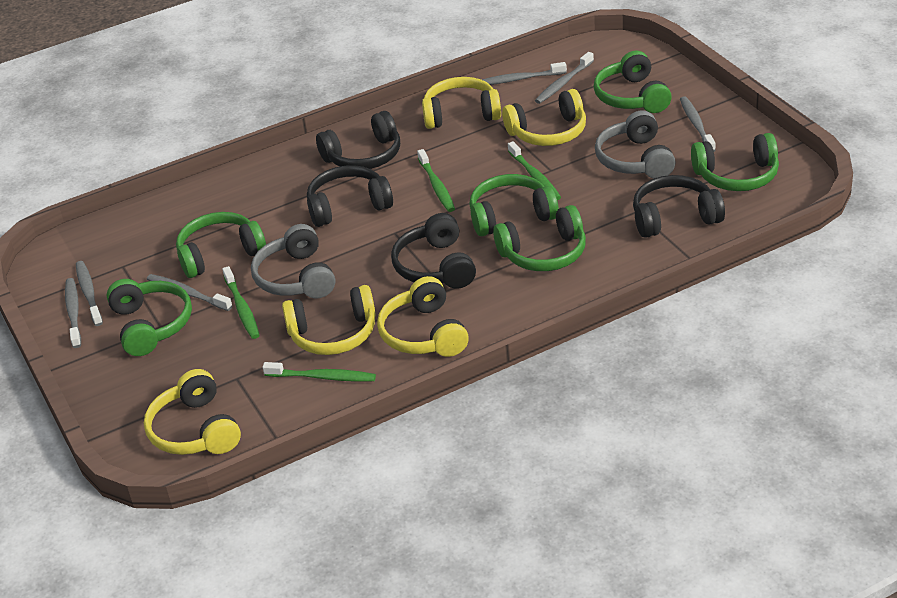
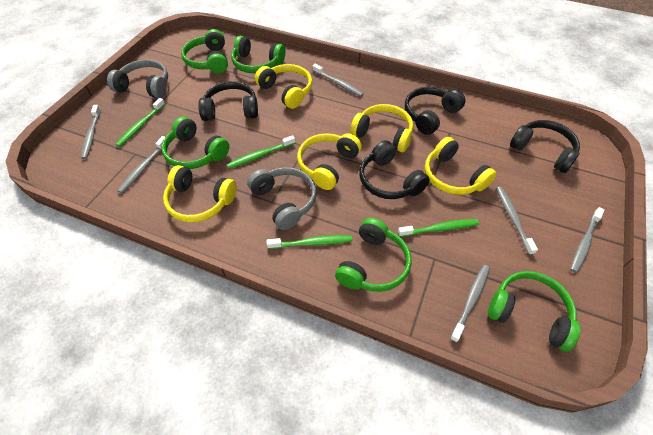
green headphones: [107,279,192,356] [176,212,266,278] [469,174,559,236] [493,205,586,271] [593,50,672,113] [691,133,779,191] = 6 -> [161,116,229,169] [181,29,228,73] [231,36,285,73] [335,218,412,292] [488,271,581,352] = 5

